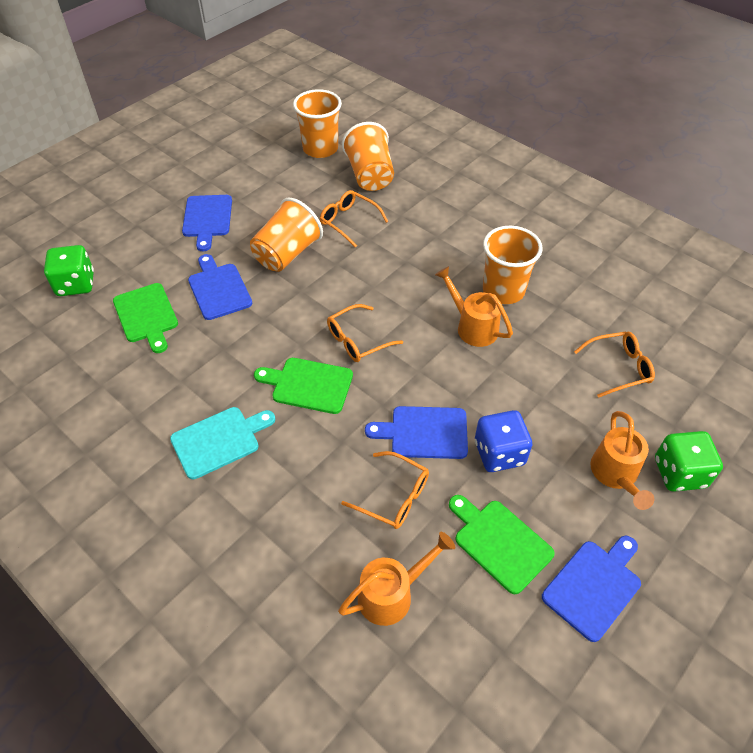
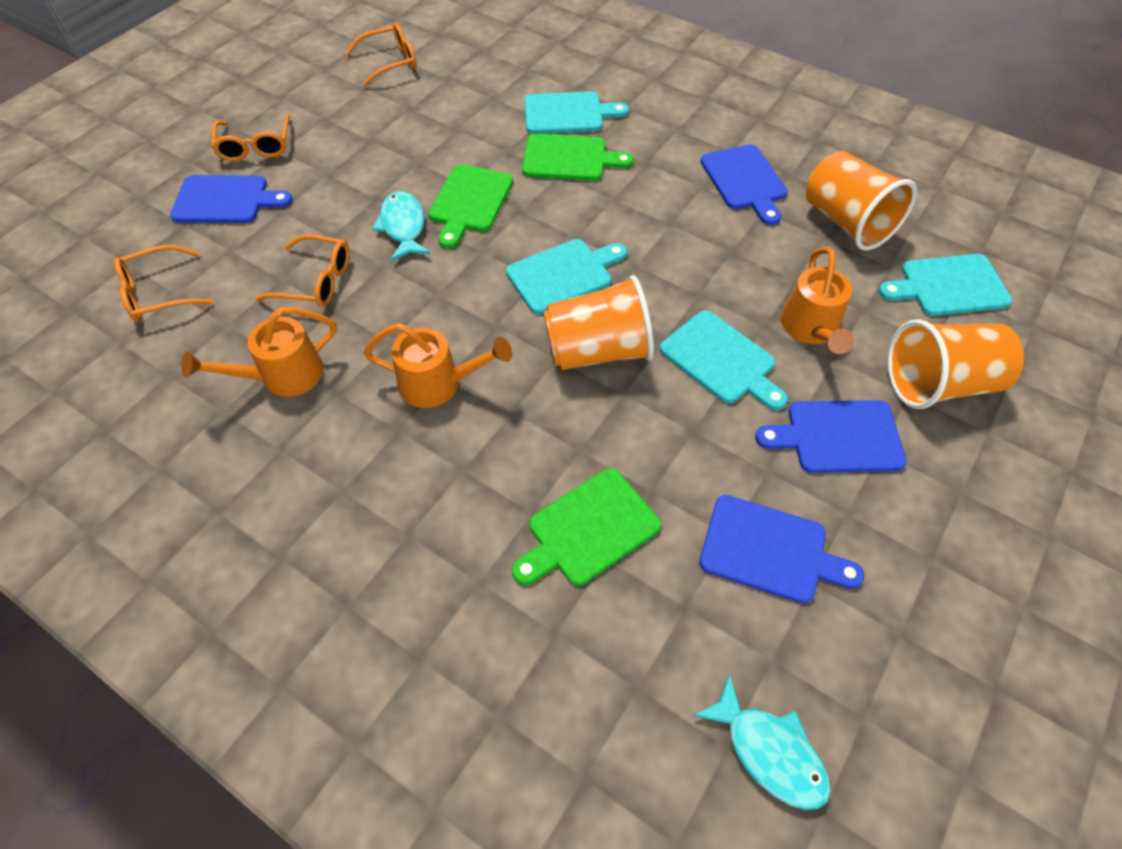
blue dice: [475,410,532,472] = 1 -> none = 0
green dice: [44,245,94,296] [655,431,723,492] = 2 -> none = 0
orange cup: [250,198,323,272] [293,89,342,158] [342,122,394,191] [483,226,542,304] = 4 -> [543,275,654,370] [806,151,917,251] [887,319,1024,409] = 3
turquoise cutting board: [170,407,275,479] = 1 -> [506,239,627,314] [524,91,629,134] [660,310,788,410] [878,254,1012,316] = 4
turquoise fish: none = 0 -> [372,191,431,261] [692,674,831,810] = 2

